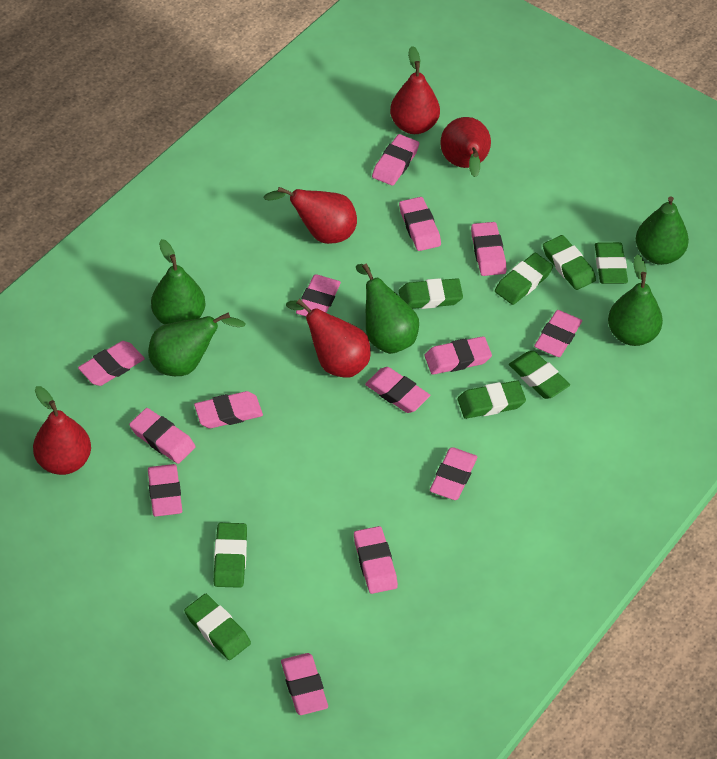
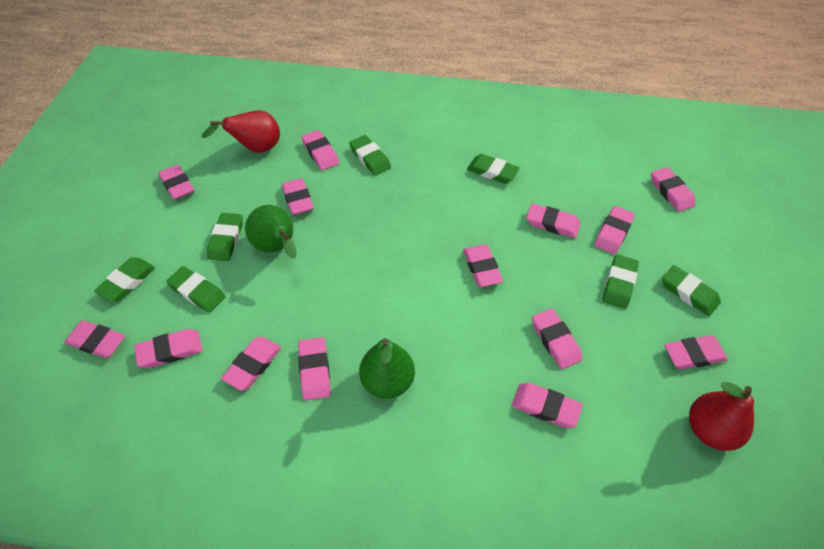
green eraser: [184,594,251,660] [214,523,247,588] [399,278,463,309] [457,380,526,419] [495,253,553,305] [509,351,570,399] [543,235,596,290] [595,242,628,284] = 8 -> [94,258,155,302] [166,266,226,312] [207,213,243,261] [349,135,391,176] [467,154,520,184] [602,254,639,309] [662,265,721,316] = 7
green pear: [148,312,246,376] [151,239,205,325] [356,264,419,354] [608,254,663,346] [636,196,689,265] = 5 -> [245,205,297,258] [359,338,415,399] = 2
red pear: [33,386,91,475] [264,187,357,244] [286,299,370,378] [390,46,440,134] [440,117,491,177] = 5 -> [202,110,280,153] [689,382,754,451] = 2

